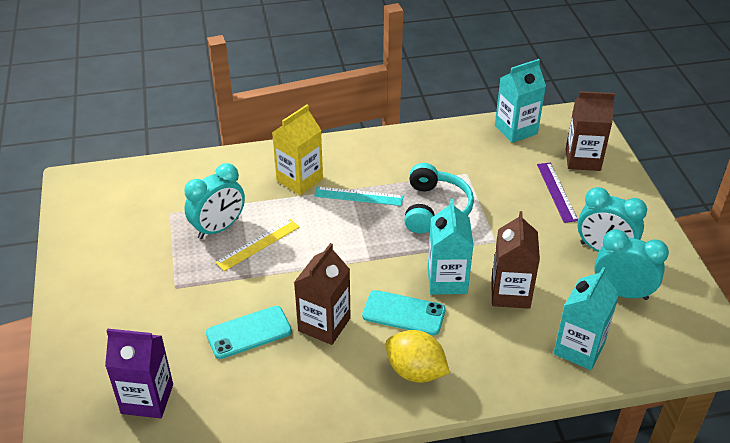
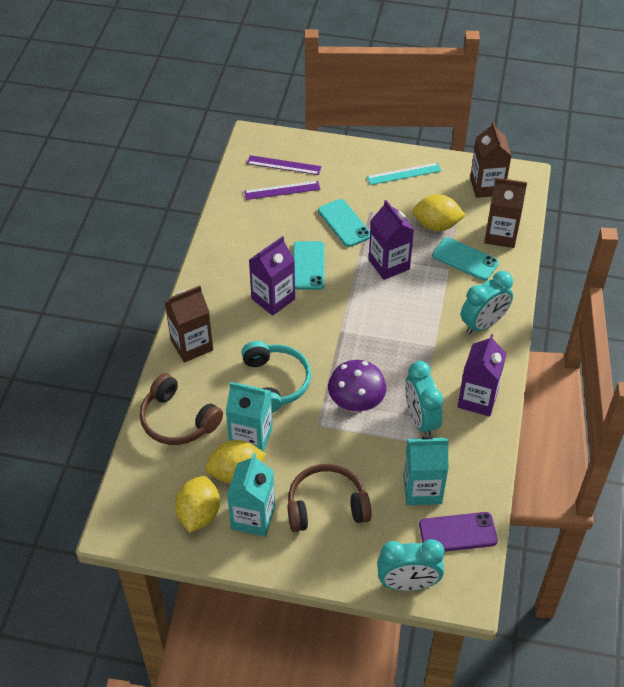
brown headphones: none = 0 -> [140,373,223,445] [287,464,372,532] = 2
purple carton: [105,328,173,418] = 1 -> [249,236,295,316] [369,200,414,280] [457,334,506,416] = 3
purple mushroom: none = 0 -> [328,360,386,413] = 1
purple phone: none = 0 -> [419,512,498,552] = 1
purple ruler: [537,163,578,223] = 1 -> [244,181,320,200] [247,155,322,175] = 2
turquoise phone: [206,306,292,359] [362,290,446,335] = 2 -> [293,241,324,290] [318,199,370,247] [432,237,499,281] = 3
yellow carton: [272,104,323,195] = 1 -> none = 0
yellow lemon: [385,330,450,383] = 1 -> [175,476,220,533] [205,440,266,483] [412,194,465,231] = 3
yellow ruler: [215,219,299,271] = 1 -> none = 0

